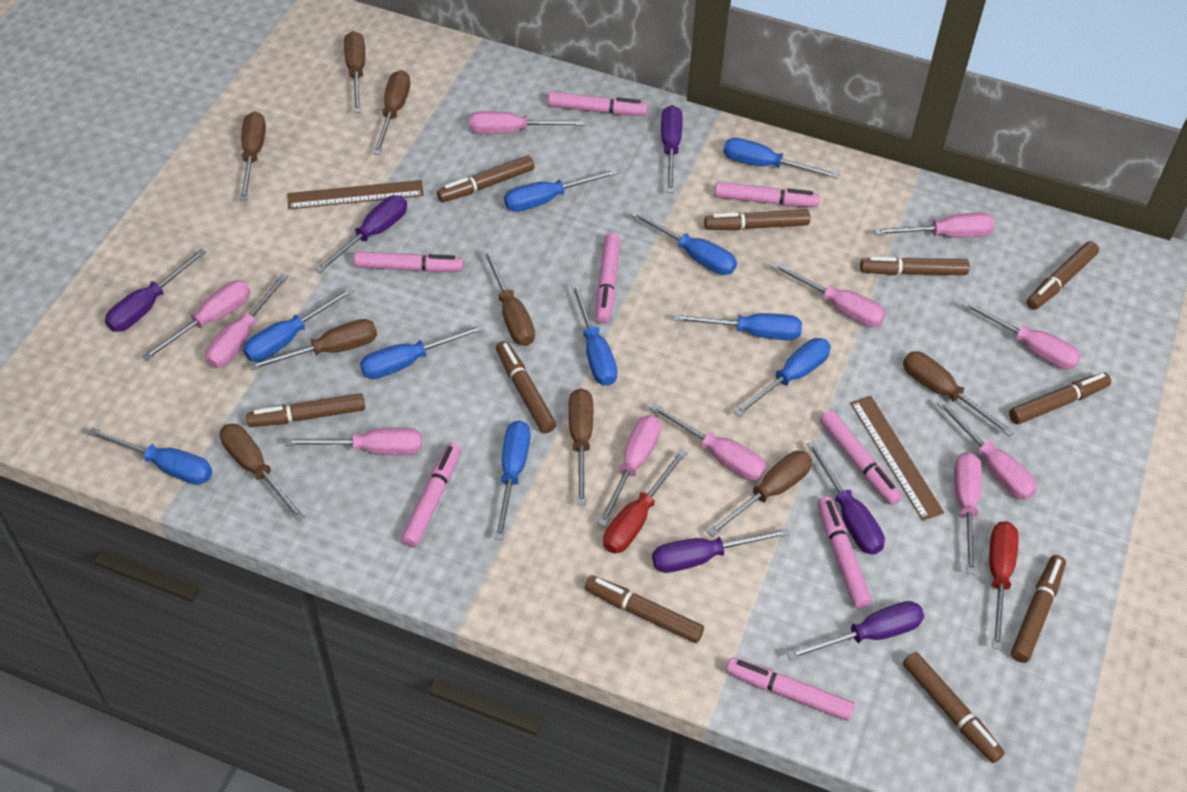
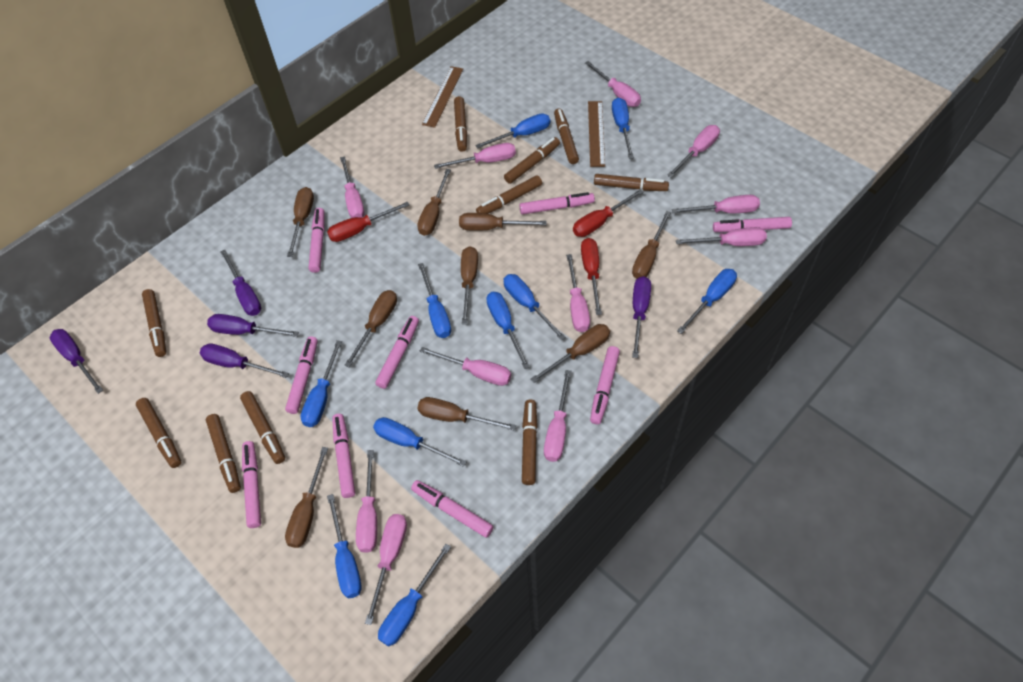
pink marker: [354,251,464,272] [401,443,461,548] [548,92,648,116] [596,233,621,324] [715,182,820,207] [726,657,855,721] [818,497,872,609] [820,410,902,505] = 8 -> [242,441,261,528] [285,336,318,414] [309,208,325,273] [332,414,355,498] [375,316,419,389] [411,480,493,538] [519,192,595,215] [590,346,620,425] [713,217,792,232] = 9
purple screwdriver: [105,249,206,332] [315,195,407,273] [652,528,790,573] [661,105,683,193] [787,601,924,660] [807,441,885,555] = 6 -> [50,329,103,394] [200,343,289,378] [207,314,299,337] [220,250,261,316] [632,276,651,358] = 5
red screwdriver: [603,449,687,554] [989,521,1019,650] = 2 -> [327,202,409,242] [573,189,644,237] [581,238,602,315] = 3

